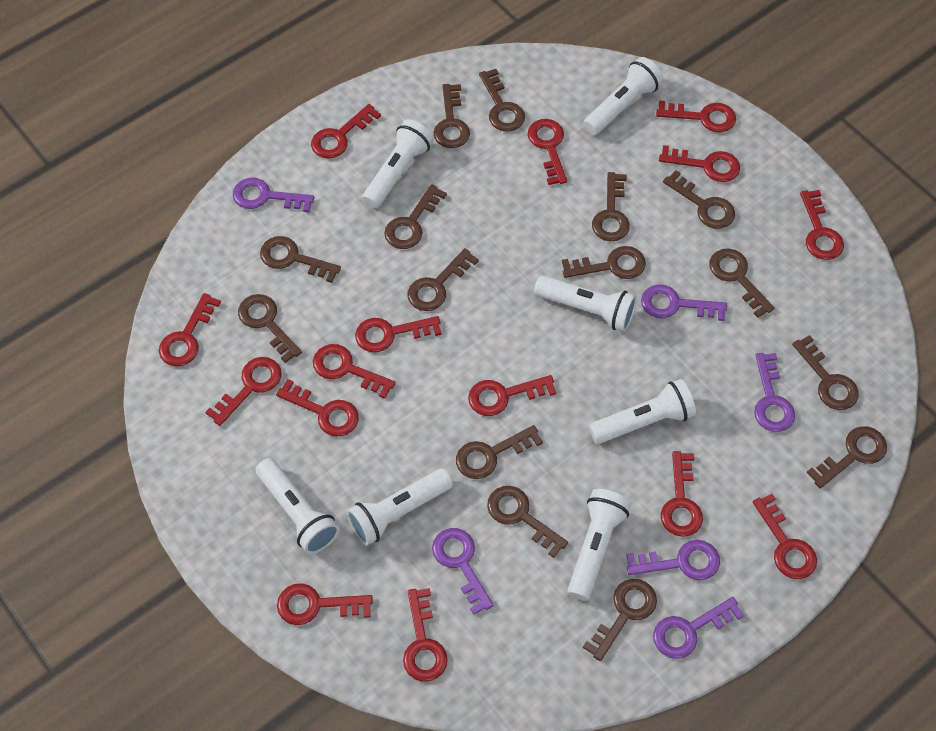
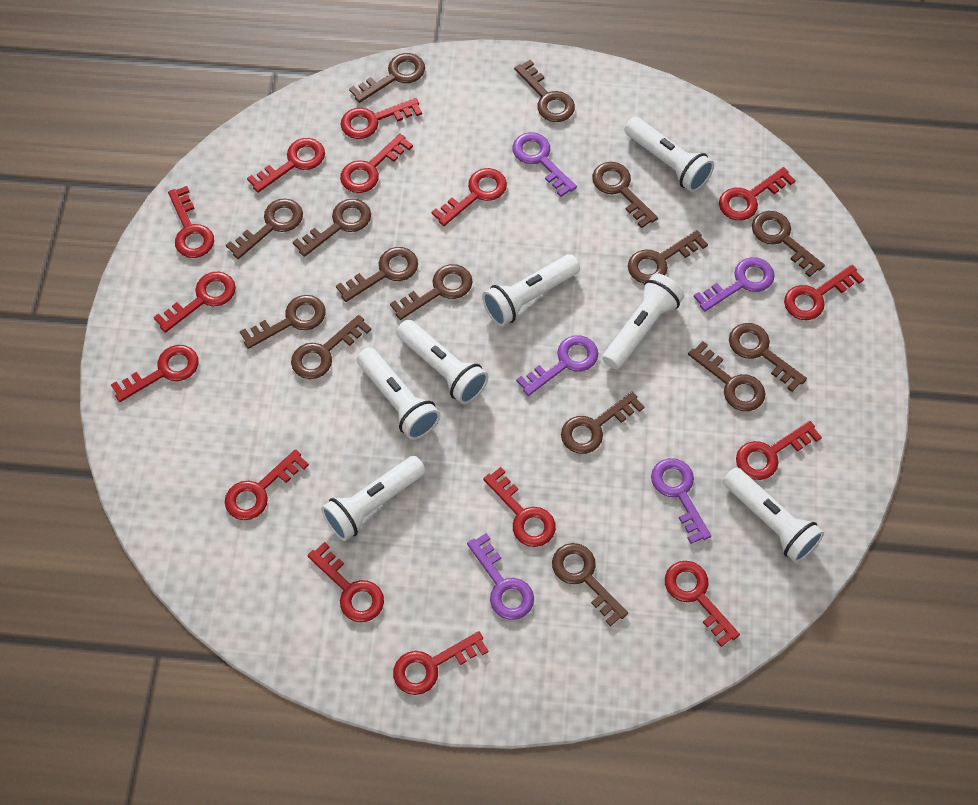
purple key: [233,177,315,212] [432,528,494,615] [626,540,720,580] [641,284,727,321] [653,597,744,659] [754,353,795,432] = 6 -> [467,533,534,620] [512,132,577,197] [516,335,598,396] [651,458,711,544] [694,257,775,312] = 5

